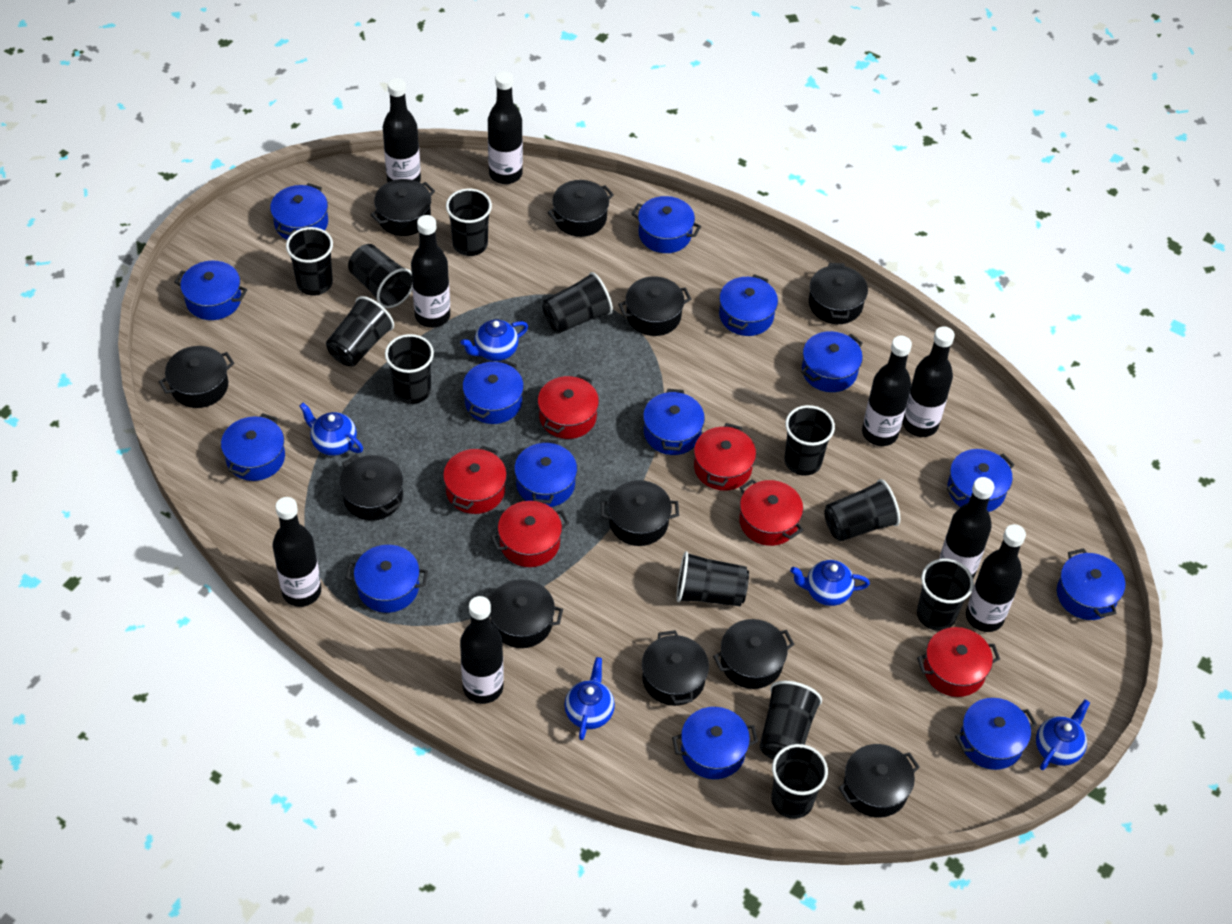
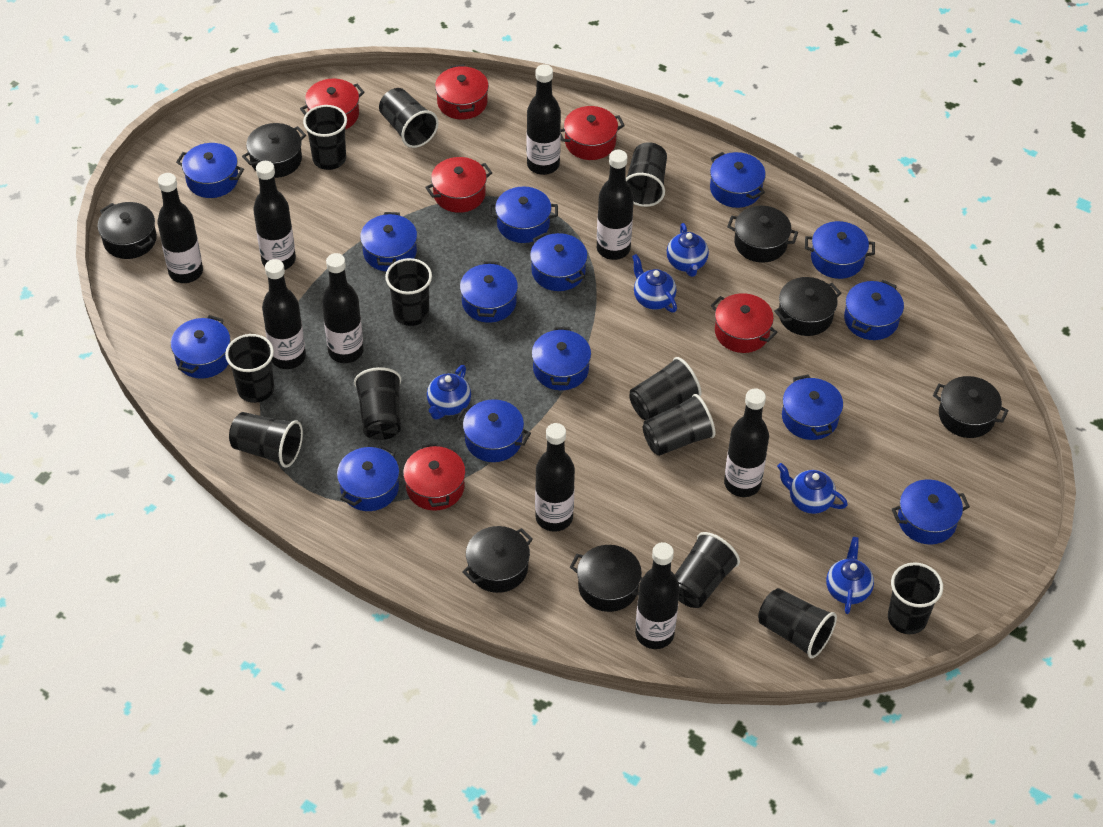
black pot: [159,346,234,408] [339,455,403,521] [371,179,435,236] [484,579,563,648] [547,180,614,237] [600,480,679,546] [618,276,691,336] [642,630,709,706] [713,619,794,689] [809,263,868,324] [838,744,920,818] = 11 -> [98,202,157,259] [242,123,306,178] [463,526,533,593] [570,545,642,612] [727,206,798,263] [774,277,841,336] [933,376,1009,438] = 7

